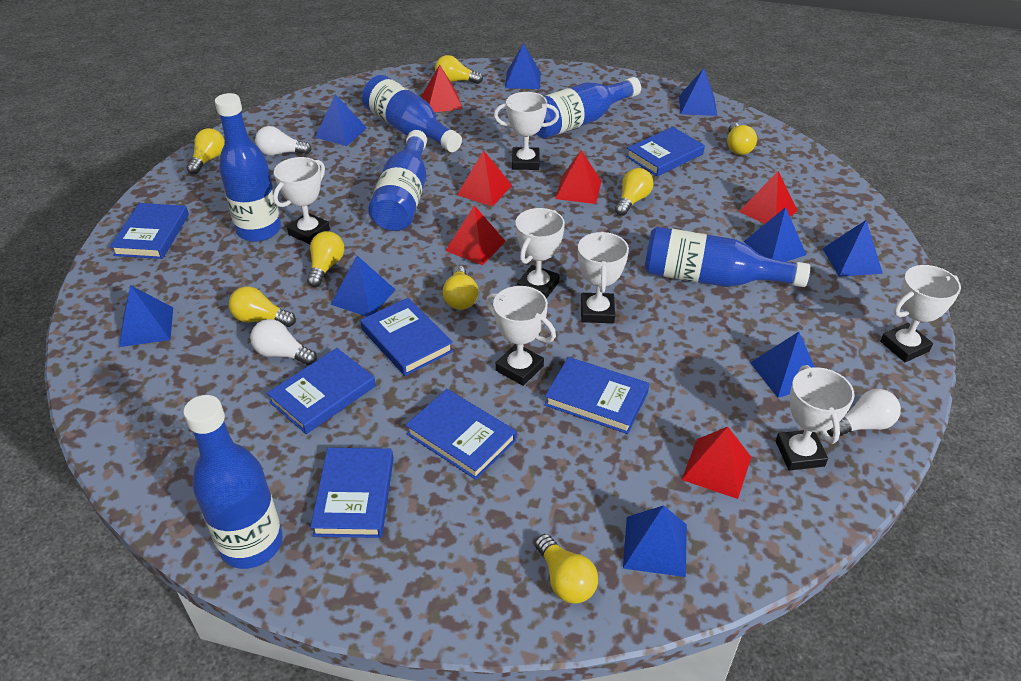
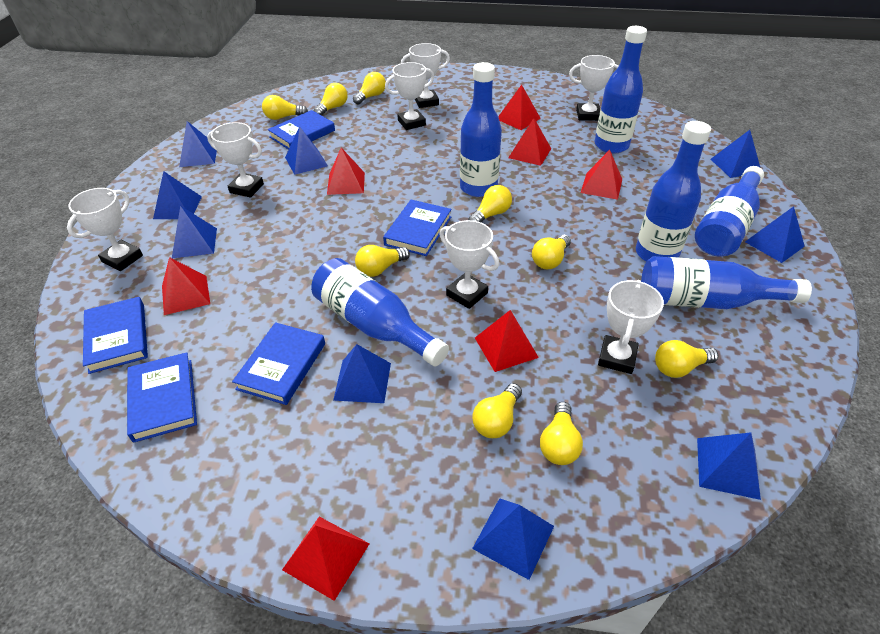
blue book: [110,203,189,259] [267,348,376,434] [310,448,394,538] [360,298,453,376] [405,389,516,480] [545,357,649,434] [626,127,705,176] = 7 -> [83,297,148,374] [127,352,197,443] [232,322,325,405] [268,110,335,149] [383,199,451,256] = 5
red pyramid: [422,65,463,112] [445,205,506,265] [457,150,512,206] [555,150,601,204] [682,427,751,499] [739,171,798,224] = 6 -> [162,257,210,315] [282,517,370,601] [327,148,365,195] [475,310,539,372] [498,85,541,130] [508,118,551,166] [581,150,622,200] = 7
white light bulb: [250,319,317,366] [255,126,312,156] [827,389,901,437] = 3 -> none = 0
yellow light bulb: [187,128,225,174] [229,286,296,327] [307,231,344,287] [435,55,483,84] [443,265,478,310] [535,534,598,604] [615,168,654,216] [727,123,757,155] = 8 -> [262,95,308,120] [314,83,348,116] [353,72,386,105] [355,245,410,277] [468,185,512,222] [472,383,522,438] [532,235,571,269] [540,402,583,465] [655,340,719,378] = 9

